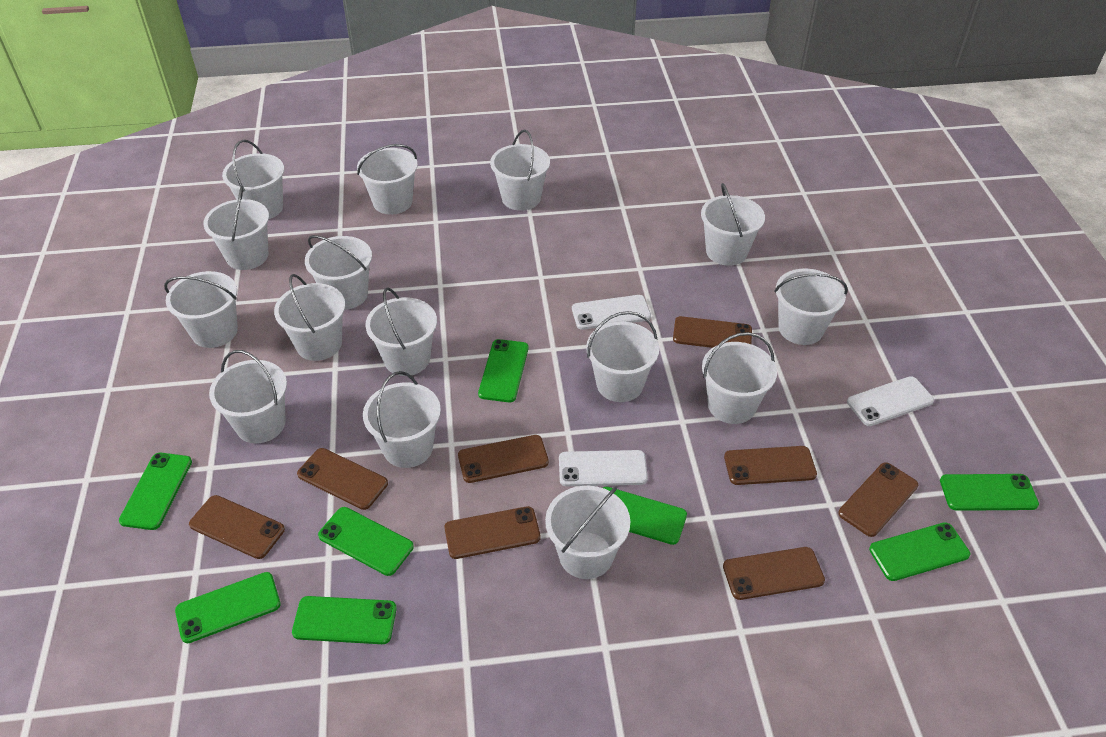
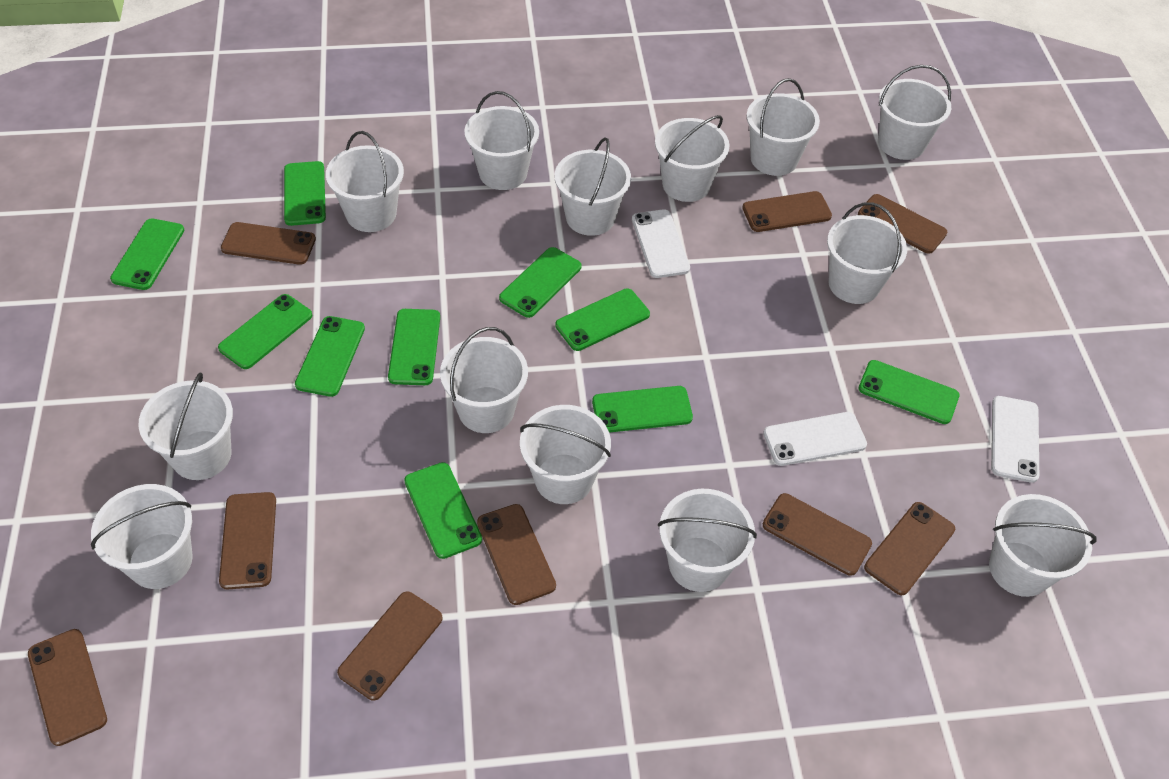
brown phone: [189,495,285,559] [297,448,388,510] [444,506,541,559] [458,435,549,483] [673,316,752,348] [723,547,825,600] [724,446,817,485] [838,462,918,537] = 8 -> [28,629,107,746] [219,492,276,589] [221,222,316,265] [337,592,443,700] [477,504,556,605] [742,191,832,232] [763,493,872,576] [858,194,947,254] [864,502,955,595] = 9
green phone: [119,453,192,530] [175,572,281,643] [292,596,397,644] [318,507,414,576] [478,339,528,402] [603,487,687,545] [869,522,970,581] [940,474,1039,511] = 8 -> [110,218,184,290] [218,294,312,369] [284,161,326,226] [295,316,365,397] [388,309,440,385] [404,462,482,559] [499,247,582,318] [555,288,650,351] [592,386,693,433] [858,360,960,424] = 10
white bucket: [164,271,238,348] [203,186,269,270] [209,350,287,443] [222,140,284,219] [274,274,345,361] [305,235,372,310] [357,144,418,214] [363,371,441,468] [365,287,437,376] [490,130,550,211] [545,486,630,579] [586,311,659,402] [701,183,765,266] [702,332,777,424] [774,269,848,345] = 15 -> [91,484,193,589] [138,372,233,480] [326,131,404,232] [440,327,528,433] [465,91,539,190] [520,405,611,504] [555,137,631,236] [655,115,730,202] [658,489,757,592] [747,78,820,176] [827,202,907,304] [878,65,951,160] [989,494,1097,597] = 13

